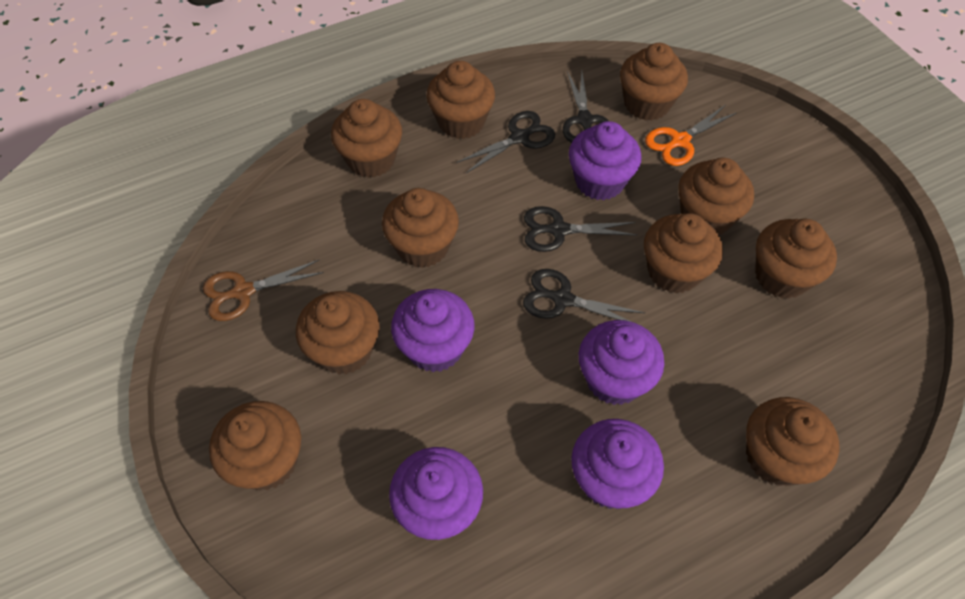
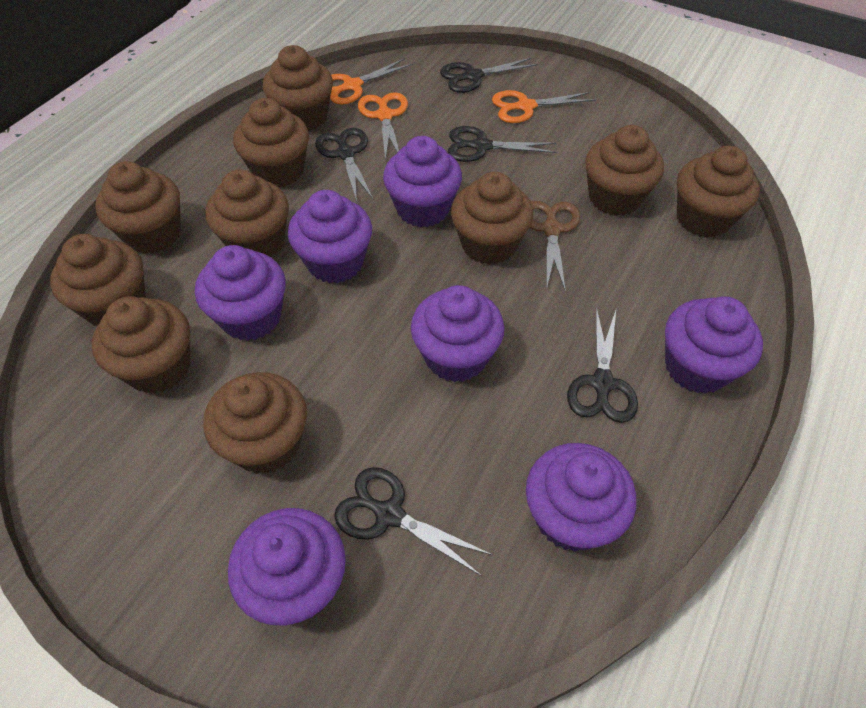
black scissors: [457,111,555,173] [523,269,645,322] [524,206,637,252] [563,71,609,143] = 4 -> [315,128,374,202] [334,467,492,576] [440,58,538,93] [448,126,557,162] [567,307,638,423] = 5
orange scissors: [645,105,736,166] = 1 -> [330,58,413,104] [358,92,408,161] [492,90,596,123] = 3
purple cupcake: [389,447,483,540] [391,289,475,372] [569,121,642,201] [571,419,664,509] [579,320,664,405] = 5 -> [195,245,286,341] [228,508,346,625] [288,190,372,283] [383,136,462,227] [411,285,504,382] [526,443,636,552] [665,296,763,394] = 7

